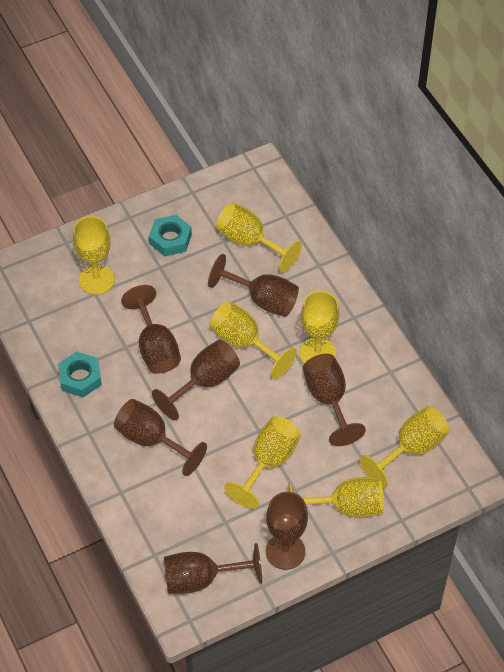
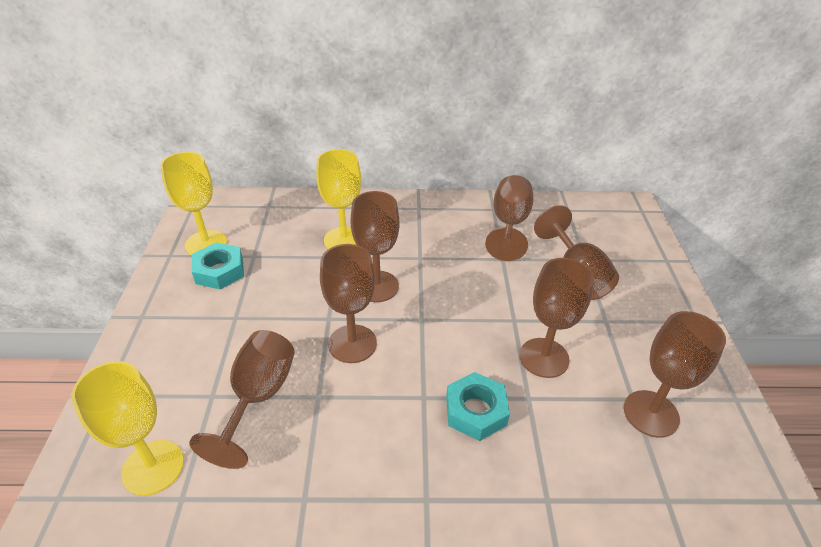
yellow goblet: [73,216,115,295] [210,301,297,379] [216,202,302,272] [224,416,301,509] [288,477,384,517] [299,291,339,364] [360,406,450,488] = 7 -> [71,361,184,496] [160,152,227,256] [316,149,361,249] = 3

